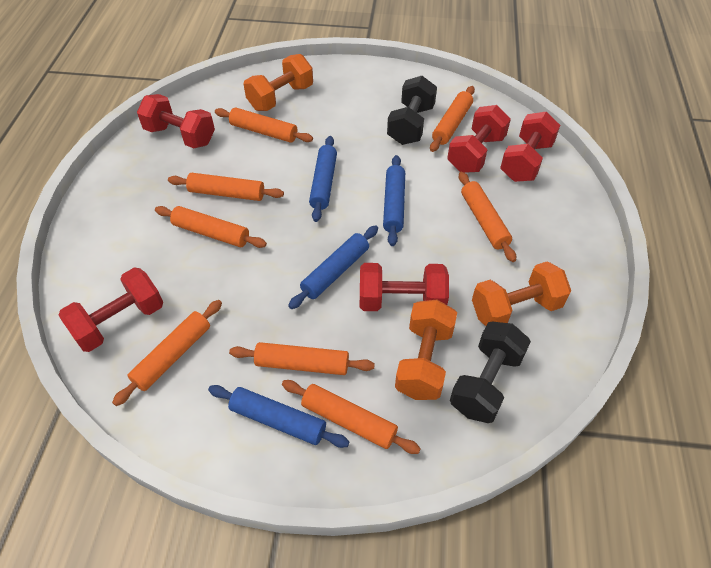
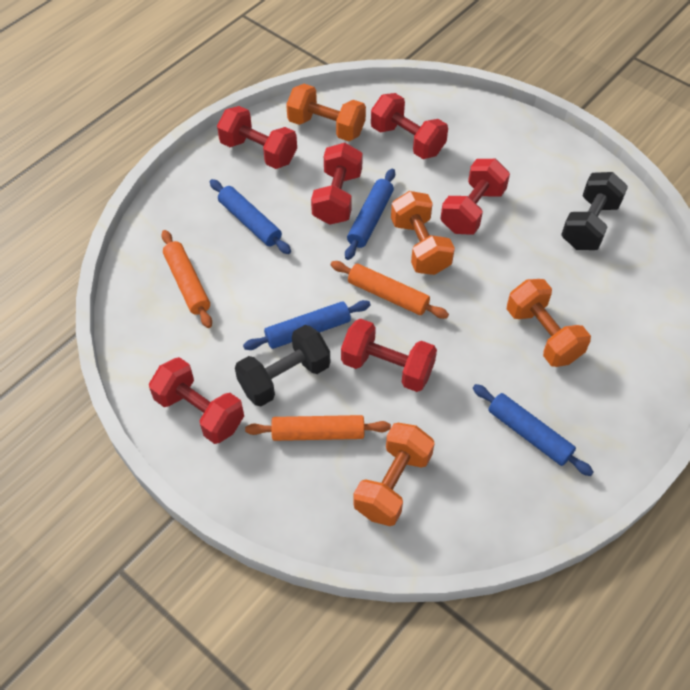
orange dumbbell: [244,54,313,111] [395,300,457,400] [472,261,571,326] = 3 -> [286,84,366,141] [353,423,435,526] [391,191,455,275] [507,279,591,367] = 4
orange rolling pin: [112,300,222,406] [155,206,267,248] [168,173,284,201] [215,108,313,143] [229,342,375,375] [282,380,421,454] [430,86,475,152] [459,172,516,262] = 8 -> [161,230,212,328] [245,415,391,441] [330,261,449,319] = 3
red dumbbell: [58,267,163,352] [137,94,215,148] [360,263,449,311] [447,105,511,173] [500,112,560,182] = 5 -> [149,357,244,444] [217,106,297,169] [311,143,363,225] [341,319,437,392] [371,93,448,159] [440,159,510,235] = 6

